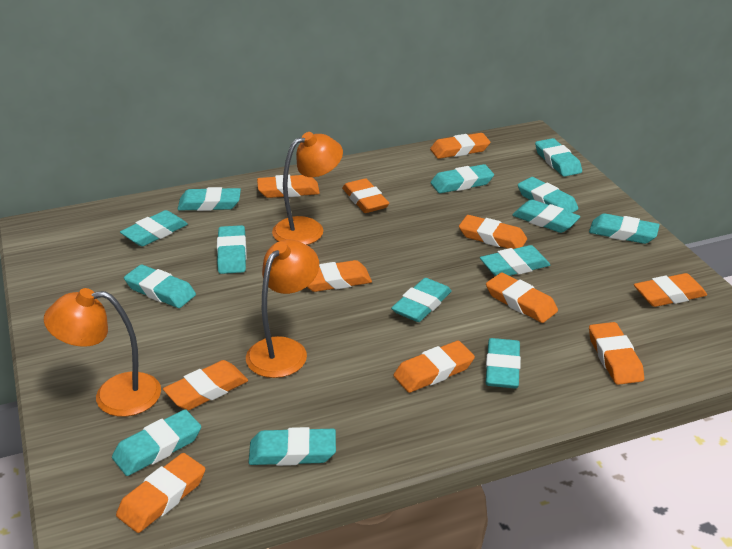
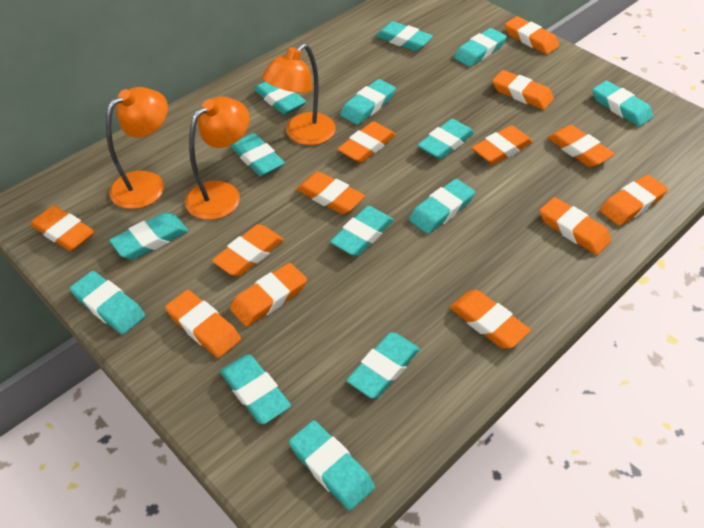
orange eraser: [116,453,205,533] [163,360,248,410] [257,175,320,198] [307,260,372,292] [342,178,389,213] [393,341,475,393] [430,133,491,159] [459,215,527,249] [486,272,558,323] [589,322,644,385] [634,273,707,307] = 11 -> [30,205,95,251] [165,290,241,358] [212,224,284,277] [230,263,307,327] [296,171,365,214] [338,121,396,163] [450,290,531,349] [472,125,532,165] [492,70,554,110] [505,16,559,54] [539,197,612,255] [547,125,615,167] [600,175,668,226] = 13

